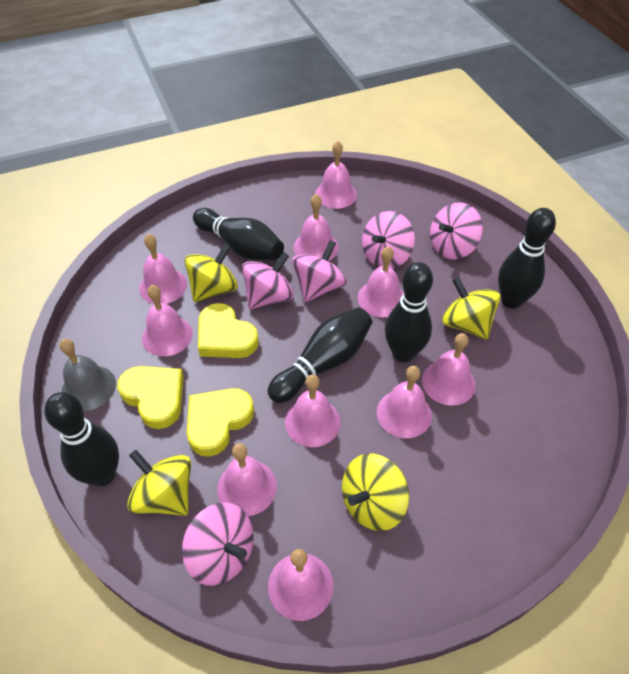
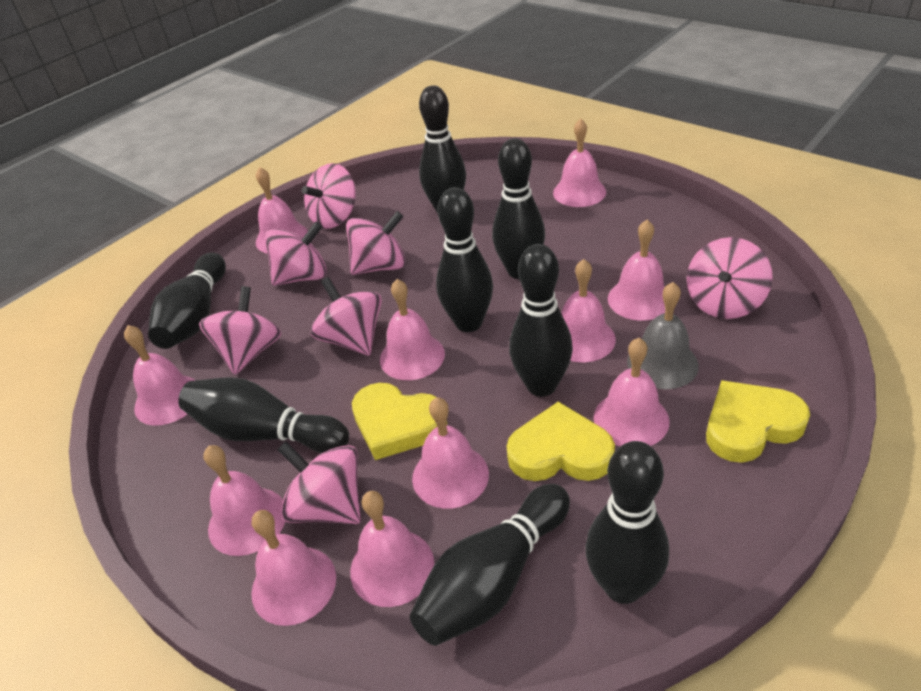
black bowling pin: [44,392,119,486] [193,208,284,260] [268,307,372,403] [385,262,433,362] [498,208,556,308] = 5 -> [148,252,226,349] [178,377,349,453] [410,484,570,646] [419,85,466,213] [436,187,493,332] [492,138,545,279] [509,244,573,397] [585,441,669,604] = 8
pink bell: [139,234,187,304] [142,285,193,356] [217,443,277,516] [268,549,333,621] [285,374,340,447] [293,194,338,261] [315,141,357,209] [358,246,403,317] [377,366,432,438] [422,333,475,406] = 10 -> [124,325,195,426] [204,445,285,556] [251,510,336,626] [256,167,308,254] [350,491,434,607] [380,279,445,380] [412,397,489,509] [553,119,606,207] [561,259,616,362] [594,338,670,446] [608,220,665,321] = 11
pink spinning top: [182,502,254,586] [242,252,294,310] [292,240,346,302] [362,211,415,269] [430,203,483,259] = 5 -> [199,286,282,375] [265,222,327,286] [277,441,361,524] [302,163,356,229] [311,277,382,356] [346,211,405,275] [687,237,773,319] = 7
yellow spinning top: [127,450,191,516] [184,244,238,302] [342,453,409,531] [442,277,501,339] = 4 -> none = 0

